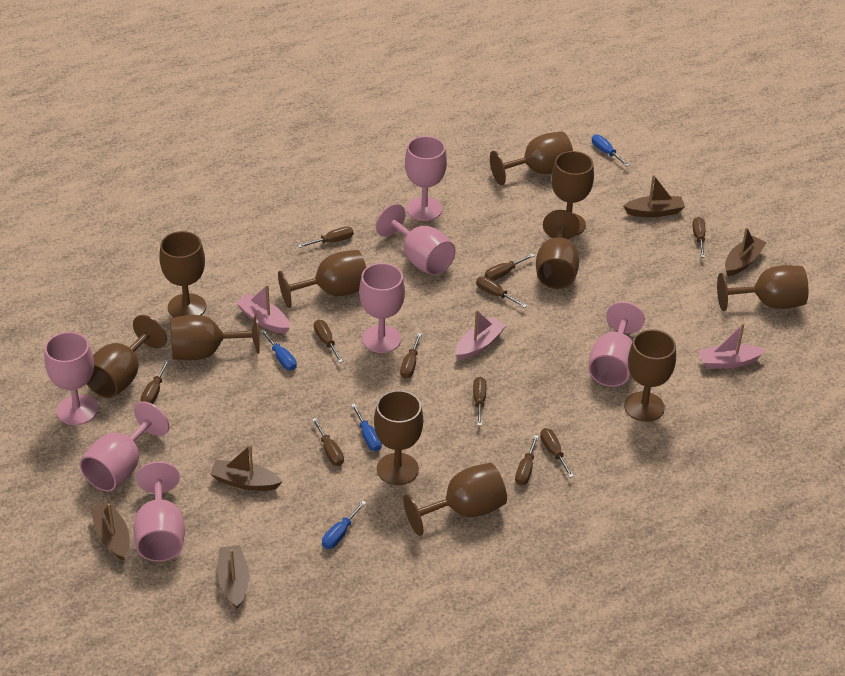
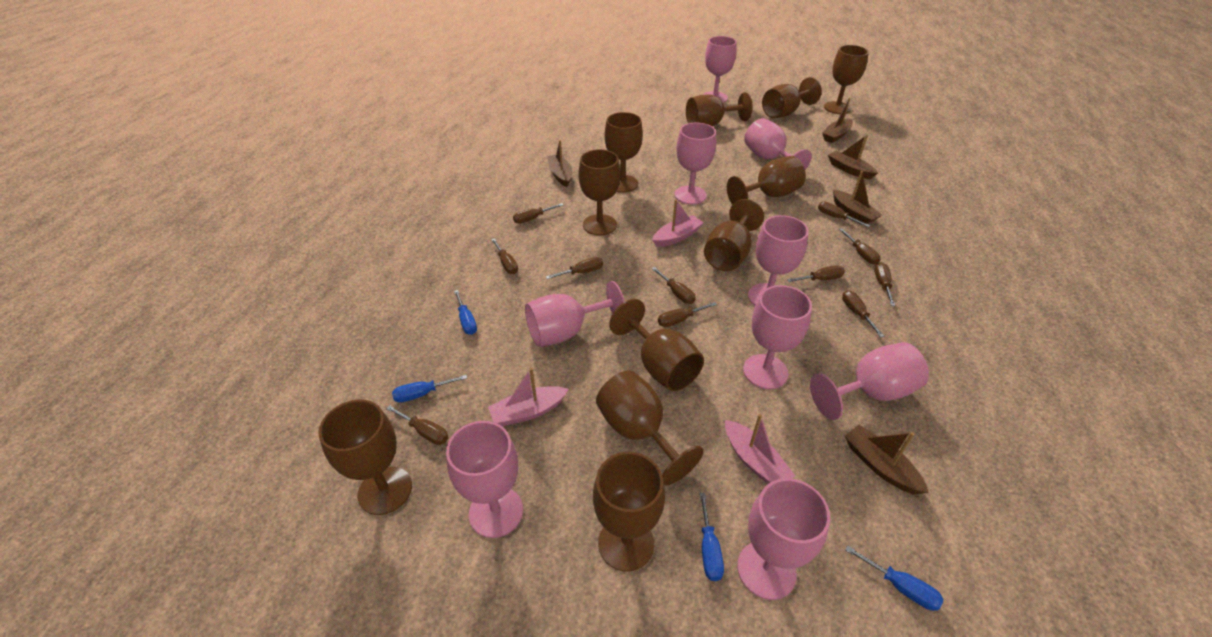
pink goblet: [44,332,98,425] [80,402,170,492] [133,461,185,562] [359,263,405,353] [376,204,456,275] [405,136,447,221] [589,302,645,387] = 7 -> [446,421,523,538] [525,281,625,347] [674,123,716,205] [703,36,737,103] [737,478,830,600] [743,285,812,389] [744,118,812,170] [748,215,809,306] [810,342,929,420] = 9

